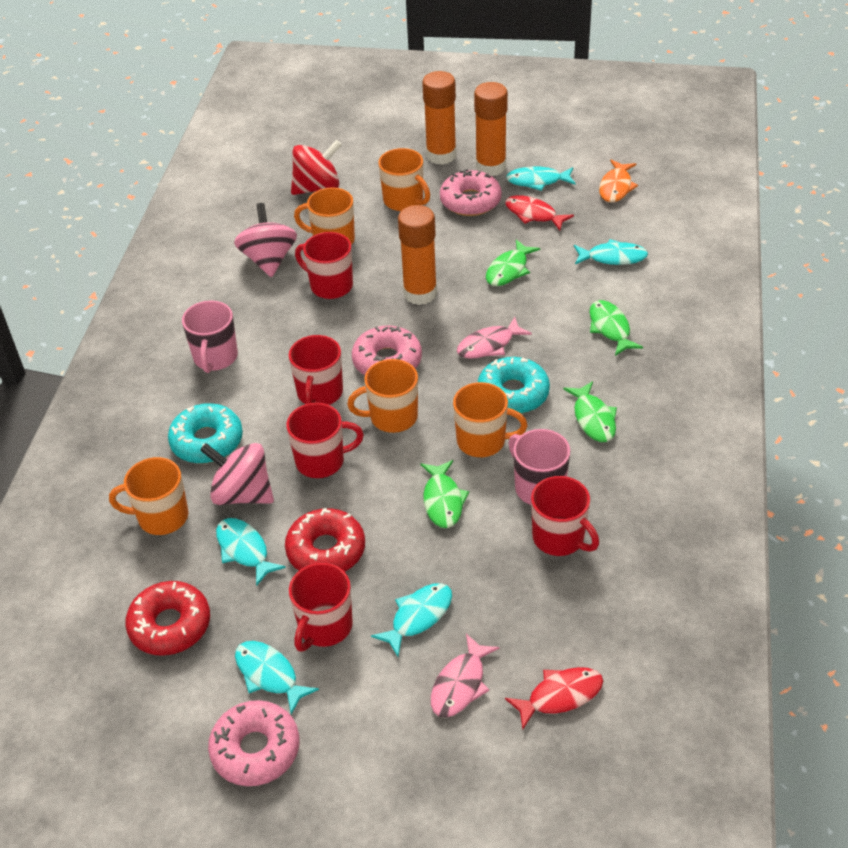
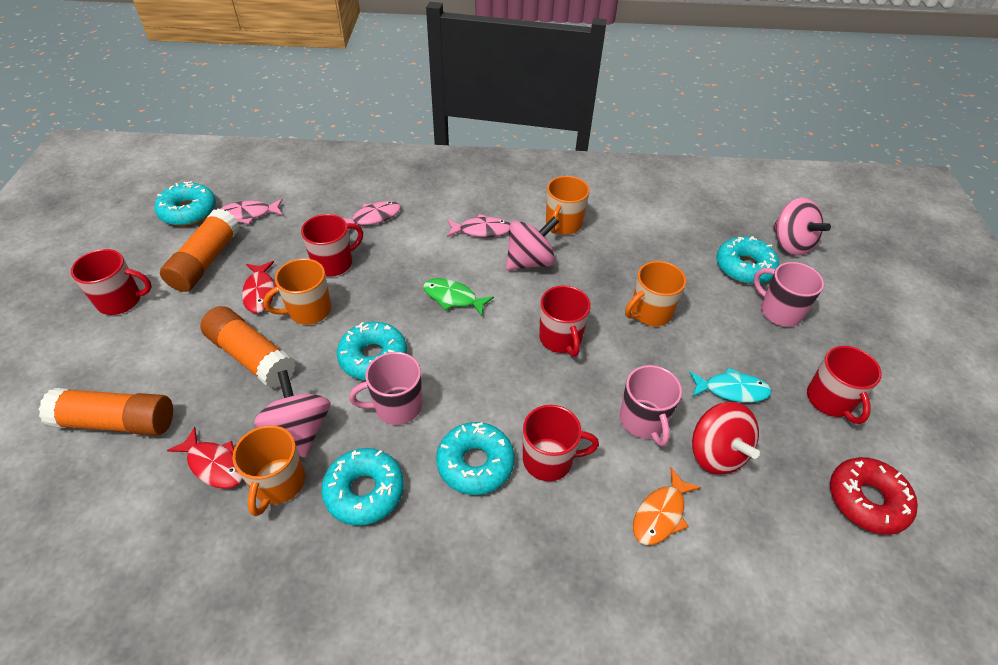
green fish: [420,460,469,528] [486,240,540,286] [563,381,617,442] [590,300,643,356] = 4 -> [423,278,494,316] = 1
orange mug: [109,457,188,535] [294,187,355,245] [347,359,418,433] [378,148,430,211] [453,382,527,457] = 5 -> [233,425,305,516] [263,258,331,325] [546,176,590,235] [625,261,686,326] = 4
pink donut: [208,700,299,786] [352,326,422,375] [440,169,502,216] = 3 -> none = 0
pink fish: [431,634,500,718] [457,317,532,359] = 2 -> [220,199,283,224] [343,201,401,232] [447,214,510,237] = 3
pink mug: [182,300,238,373] [508,429,570,505] = 2 -> [349,352,422,425] [620,365,682,446] [753,262,824,327] = 3
pink spinning top: [200,443,274,505] [234,203,297,277] = 2 -> [254,370,331,458] [506,217,559,270] [773,198,831,256] = 3
red donut: [125,581,210,656] [285,508,365,572] = 2 -> [830,457,918,535] = 1
turquoise donut: [168,403,243,464] [478,357,550,414] = 2 -> [155,181,216,226] [321,448,404,526] [337,322,407,380] [436,422,515,495] [716,236,779,284] = 5
turquoise fish: [216,518,286,586] [235,641,319,714] [371,583,452,657] [506,166,576,191] [574,239,648,265] = 5 -> [689,367,772,403] = 1

